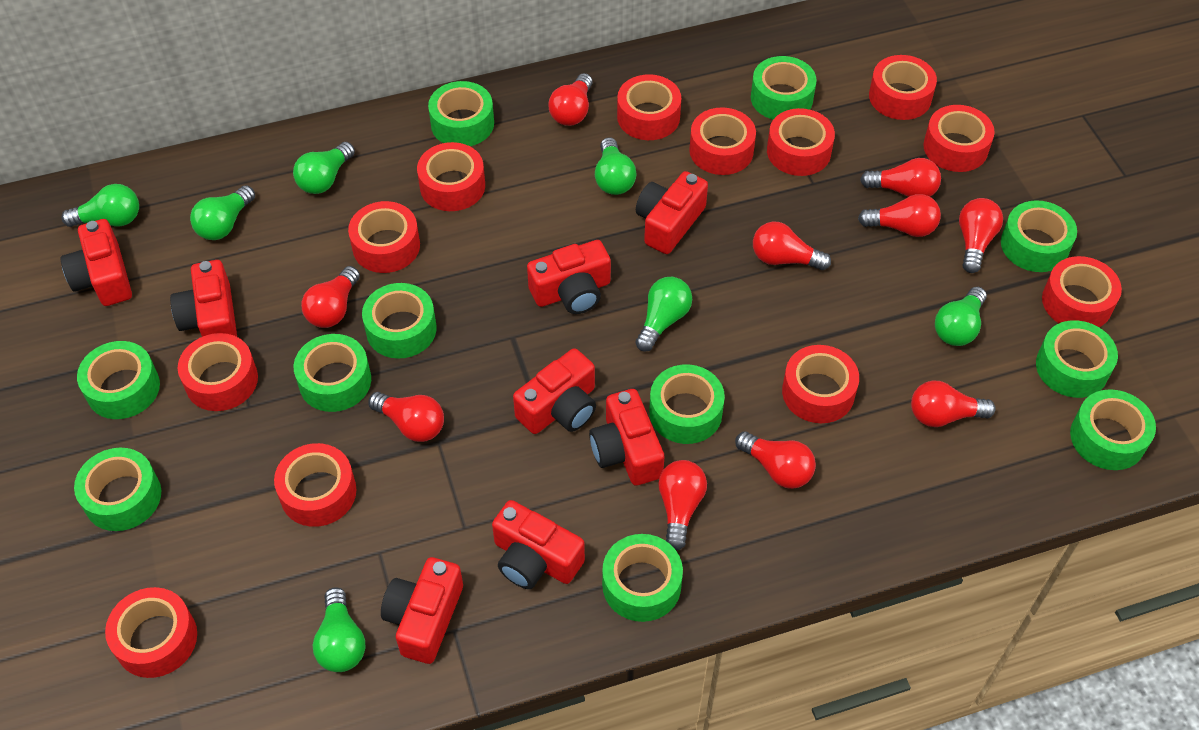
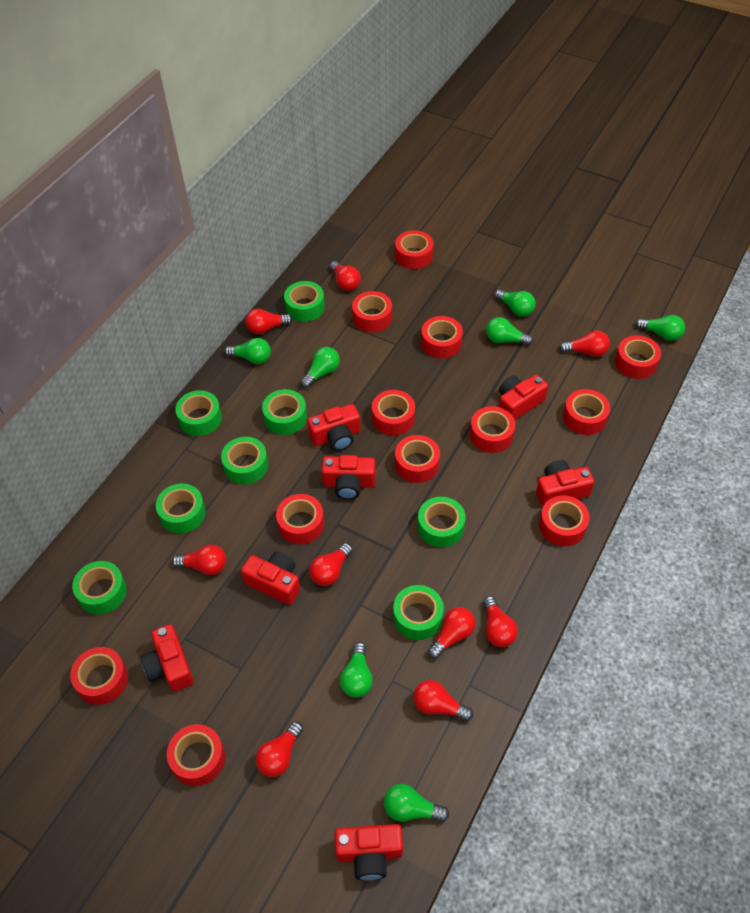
green tape: [74,448,161,531] [77,341,160,419] [294,334,371,412] [362,283,436,359] [428,81,494,146] [602,534,683,622] [649,364,725,444] [751,56,817,119] [1001,200,1077,272] [1036,320,1118,398] [1070,389,1156,470] = 11 -> [72,561,127,614] [156,483,206,533] [175,390,222,436] [221,437,268,484] [262,389,307,435] [284,281,325,322] [393,585,444,640] [418,497,465,547] = 8
red camera: [61,219,132,306] [170,260,237,337] [381,557,463,664] [492,500,585,589] [513,348,596,434] [527,240,611,314] [589,389,664,486] [636,171,708,254] = 8 -> [141,624,194,692] [241,552,300,605] [307,404,361,451] [322,455,376,500] [334,824,403,881] [499,374,548,420] [536,460,595,507] = 7
red light bulb: [301,266,360,328] [368,392,444,442] [548,73,593,126] [658,460,707,550] [735,431,816,489] [753,222,831,270] [858,194,941,237] [860,158,941,197] [911,381,996,427] [959,198,1003,273] = 10 -> [172,545,226,575] [245,309,293,334] [255,721,303,777] [309,543,353,586] [330,261,361,291] [413,680,473,721] [428,607,476,659] [483,596,518,647] [559,331,610,357] = 9

